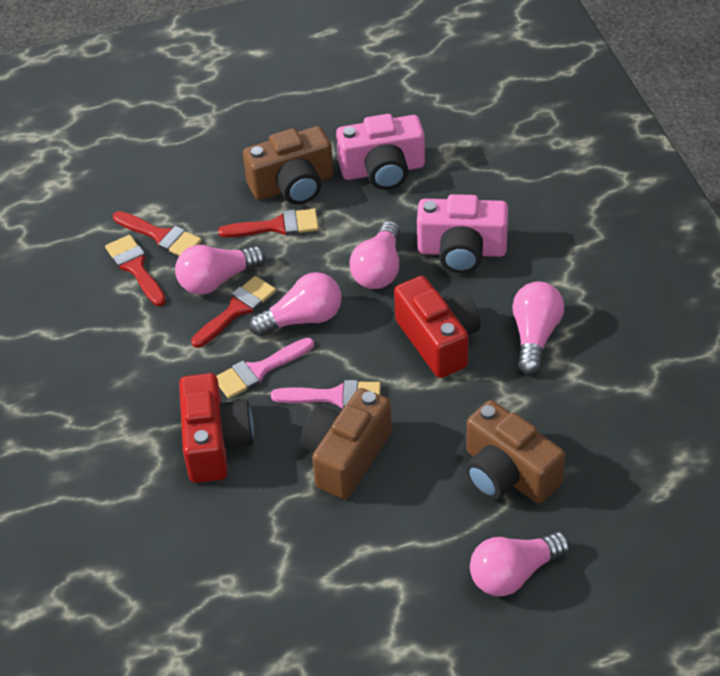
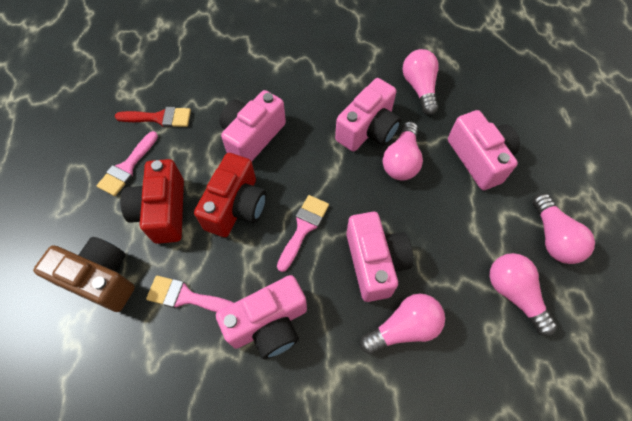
brown camera: [243,126,333,205] [301,388,392,499] [465,400,565,503] = 3 -> [33,237,135,312] = 1
pink brush: [216,338,314,399] [271,380,381,409] = 2 -> [96,131,158,196] [146,275,233,312] [277,195,329,272] = 3
pink camera: [336,114,425,190] [417,194,508,273] = 2 -> [216,275,307,359] [219,90,286,161] [335,78,401,152] [346,212,413,302] [448,110,520,190] = 5
red brush: [105,235,166,306] [113,211,202,256] [191,276,276,348] [218,209,319,237] = 4 -> [115,107,191,127] = 1

